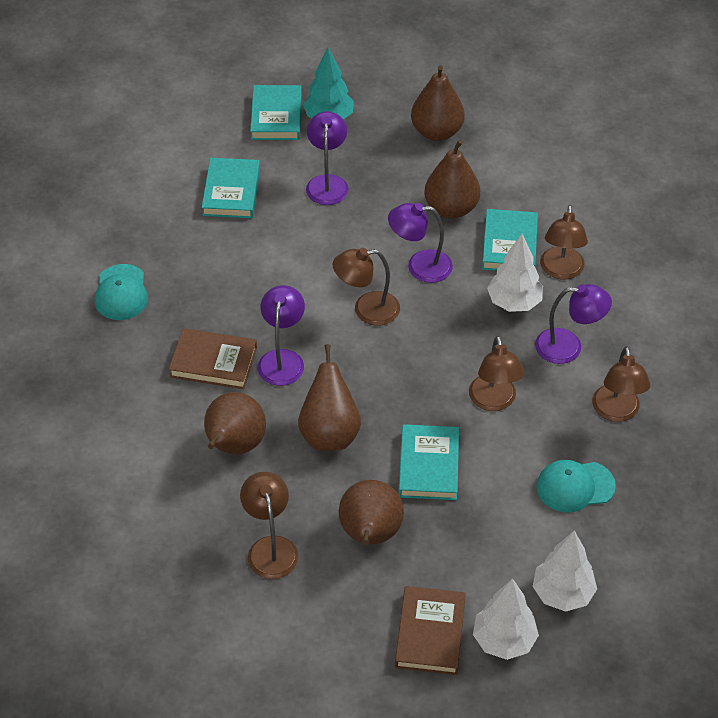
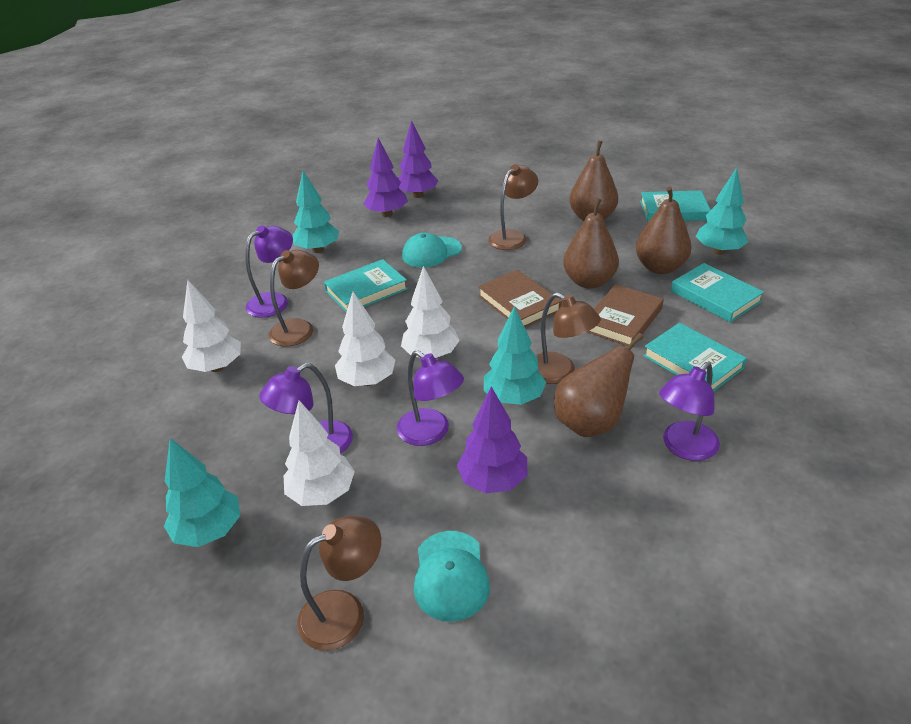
brown lamp: [240,472,299,579] [333,248,400,326] [469,336,524,411] [540,205,588,279] [592,346,650,422] = 5 -> [269,250,319,347] [297,516,381,651] [488,164,538,250] [536,292,601,384] = 4
brown pear: [204,392,266,454] [298,344,361,451] [339,480,404,545] [411,65,465,141] [424,140,480,219] = 5 -> [554,333,644,437] [563,198,619,289] [569,141,618,221] [636,186,691,274] = 4
purple tree: none = 0 -> [363,138,408,217] [398,120,439,198] [457,386,527,494] = 3
turquoise tree: [303,47,354,120] = 1 -> [164,438,240,547] [293,171,339,253] [484,306,546,405] [696,168,748,255] = 4
white tree: [473,578,539,660] [487,234,543,312] [532,531,597,612] = 3 -> [182,280,241,372] [284,400,355,506] [335,292,395,386] [401,266,460,359] = 4

